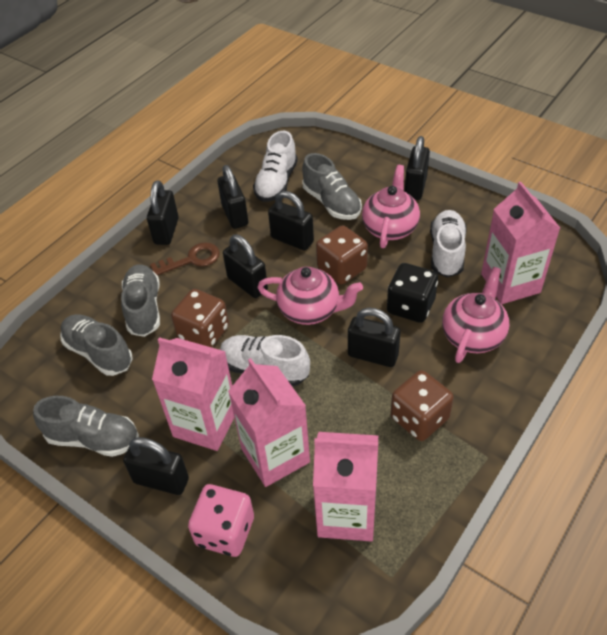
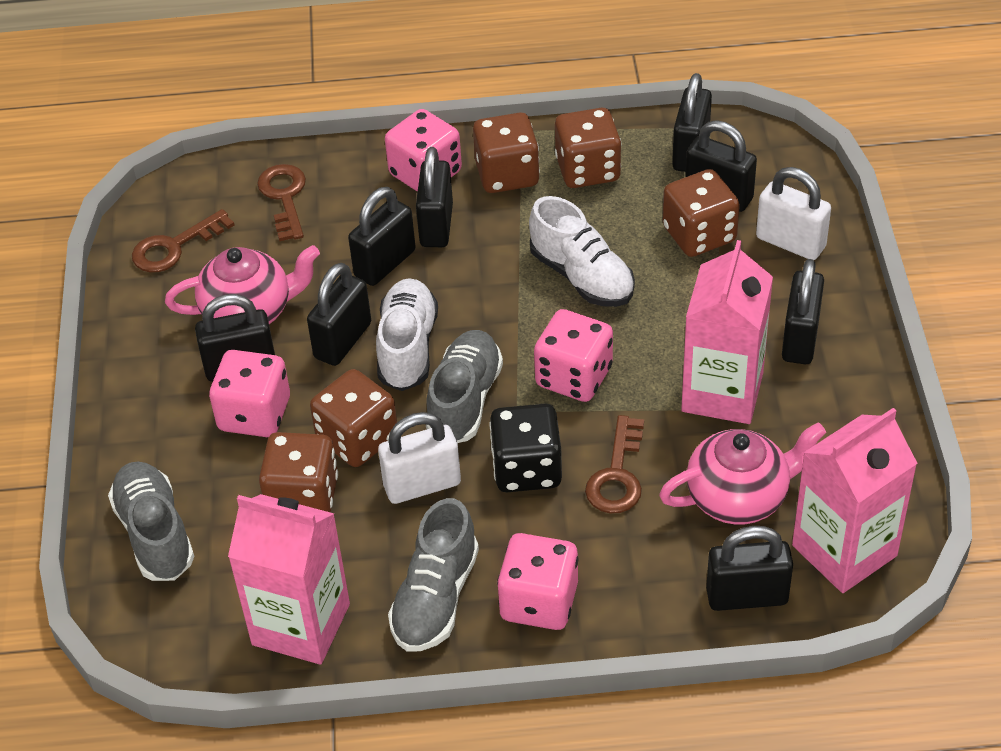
black padlock: [123,437,189,495] [147,180,179,245] [217,165,248,229] [223,235,268,298] [268,191,314,251] [348,308,401,367] [405,136,430,200] = 7 -> [195,294,275,381] [307,263,371,366] [348,187,416,286] [416,147,453,247] [672,73,712,172] [685,120,757,212] [706,526,793,611] [782,259,824,364] = 8
brown dice: [171,289,229,347] [316,225,368,285] [390,370,454,441] = 3 -> [259,432,338,512] [310,369,397,467] [473,113,540,193] [555,108,622,188] [663,169,740,257] = 5
brown key: [150,242,220,276] = 1 -> [132,209,234,273] [257,164,306,241] [585,415,644,514] = 3
grey shoe: [33,396,139,457] [60,314,133,376] [121,265,160,337] [302,153,362,220] = 4 -> [108,461,194,581] [388,498,479,652] [426,330,503,443] = 3
pink carton: [152,337,234,451] [228,358,310,487] [313,432,378,542] [481,182,560,304] = 4 -> [228,494,350,665] [681,240,773,424] [792,408,917,593] = 3
pink dice: [188,484,254,557] = 1 -> [209,350,290,437] [385,109,462,192] [497,533,579,630] [534,309,613,402] = 4
pink teapot: [257,267,363,325] [362,165,420,248] [442,267,509,363] = 3 -> [165,245,320,324] [659,423,826,525] = 2
white padlock: none = 0 -> [378,412,461,504] [756,167,831,260] = 2
white shoe: [220,335,310,386] [253,131,298,202] [430,210,467,278] = 3 -> [376,278,438,391] [529,196,635,307] = 2

